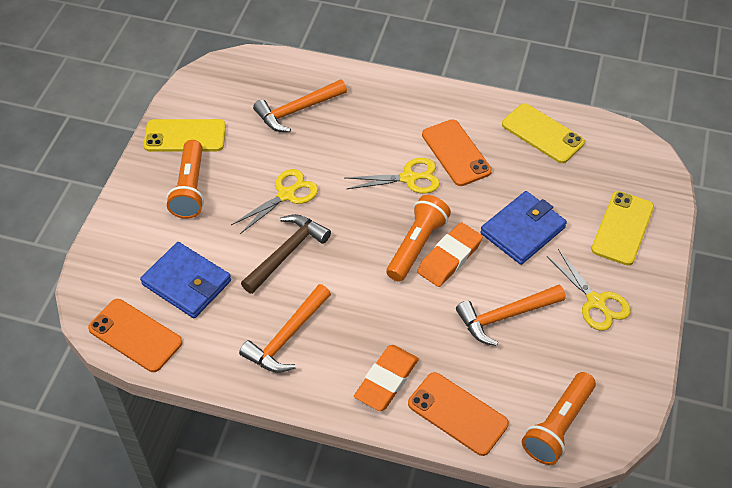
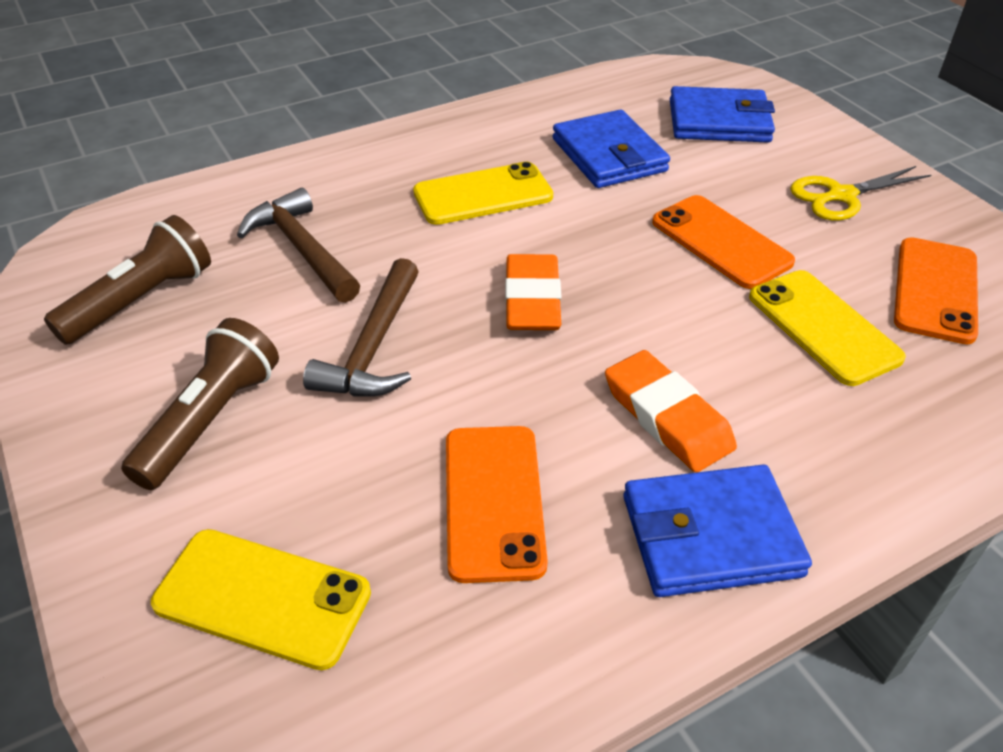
blue wallet: [140,242,231,318] [480,191,567,265] = 2 -> [552,110,670,188] [623,465,812,597] [670,86,775,143] = 3
brown flashlight: none = 0 -> [44,215,211,345] [121,318,279,490] = 2
brown hammer: [241,214,331,294] = 1 -> [237,188,360,303] [303,258,419,397] = 2
orange flashlight: [166,140,204,219] [386,195,451,282] [522,372,596,465] = 3 -> none = 0
orange hammer: [239,284,331,373] [253,79,347,132] [456,285,566,346] = 3 -> none = 0
yellow scissors: [231,169,318,234] [345,158,440,194] [547,249,631,331] = 3 -> [790,166,931,220] = 1

